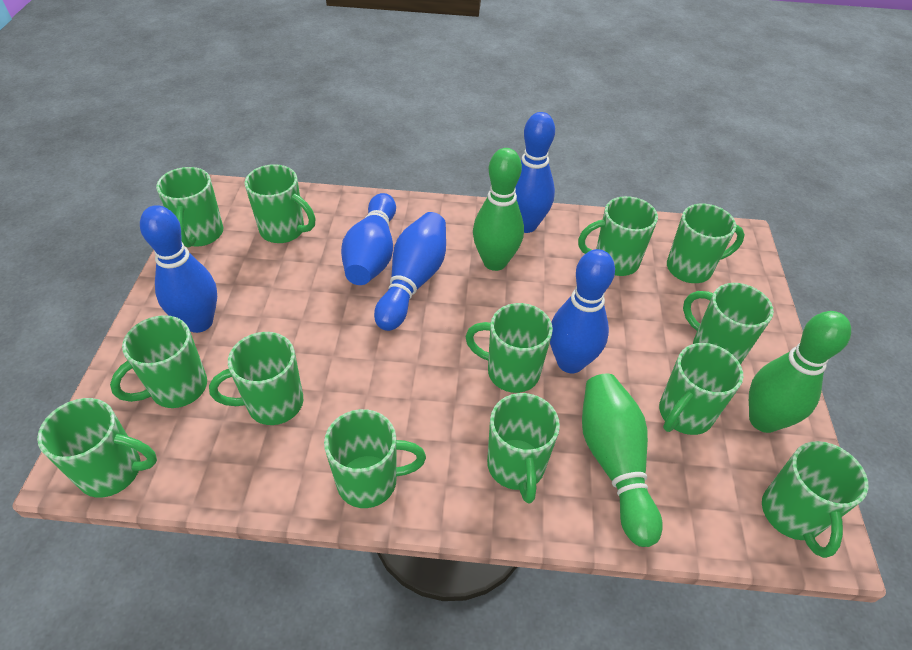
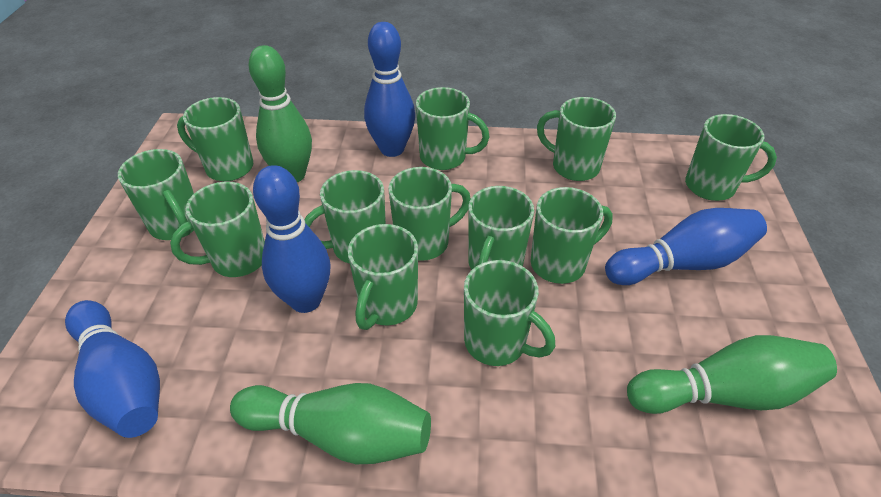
blue bowling pin: [140,205,217,333] [341,193,396,285] [374,212,446,331] [515,112,555,233] [550,249,615,373] = 5 -> [65,300,160,438] [253,165,331,313] [364,22,415,157] [605,208,767,285] = 4
green mug: [37,398,157,498] [110,315,207,408] [156,167,223,247] [209,332,303,425] [244,164,315,243] [324,409,426,508] [465,303,553,393] [487,393,560,504] [578,196,658,276] [659,343,743,435] [667,204,745,283] [683,283,774,364] [762,441,868,558] = 13 -> [118,149,194,240] [170,182,265,277] [177,97,253,181] [304,170,386,264] [348,224,418,330] [388,167,471,261] [416,87,490,170] [464,260,555,366] [468,186,534,270] [531,187,613,284] [537,97,616,181] [685,114,777,201] = 12

